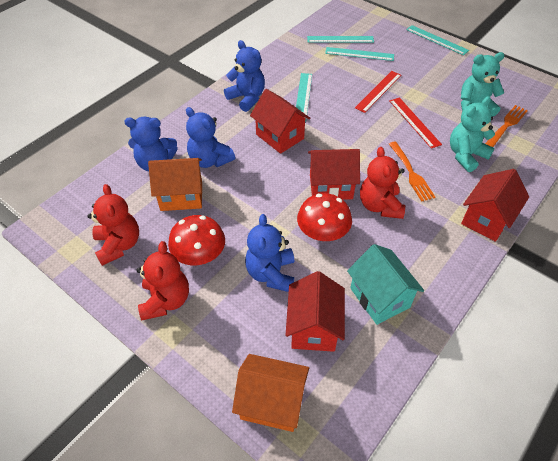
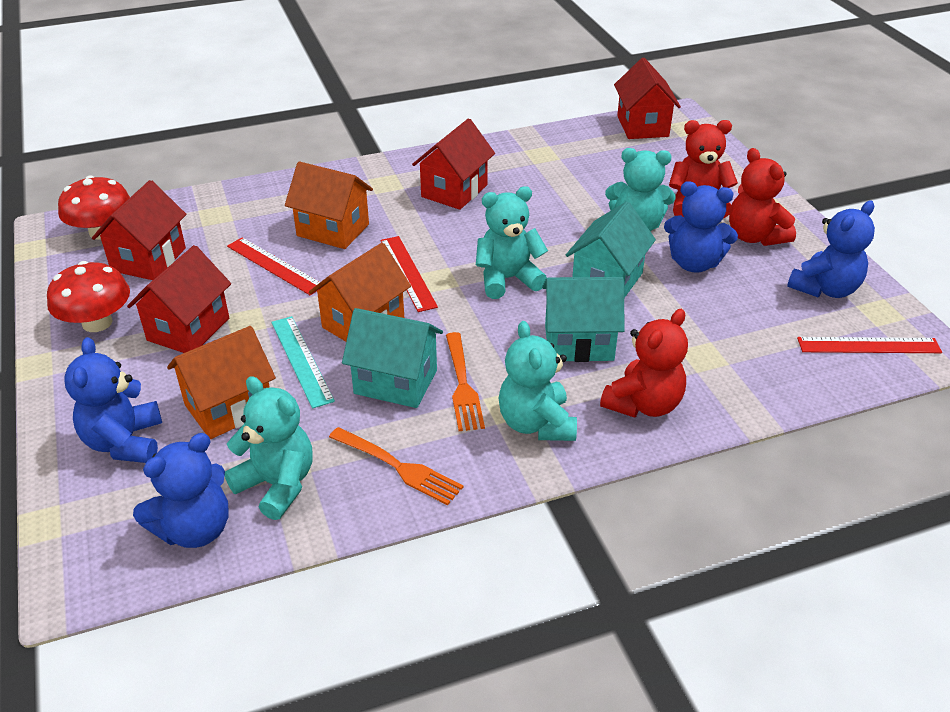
orange house: [148,158,202,211] [232,354,309,432] = 2 -> [167,326,276,439] [285,161,373,249] [309,243,411,342] = 3
red ruler: [355,71,401,113] [389,97,442,149] = 2 -> [227,237,322,295] [380,236,438,312] [797,337,942,353] = 3
turquoise house: [347,244,424,325] = 1 -> [342,308,443,408] [542,277,625,362] [566,201,656,298] = 3
turquoise ruler: [296,73,312,121] [307,36,374,43] [325,47,394,61] [406,25,469,55] = 4 -> [271,316,335,409] = 1
turquoise teddy bear: [450,96,495,172] [461,52,505,117] = 2 -> [225,376,313,520] [476,186,548,299] [499,321,577,441] [605,148,676,231] = 4

